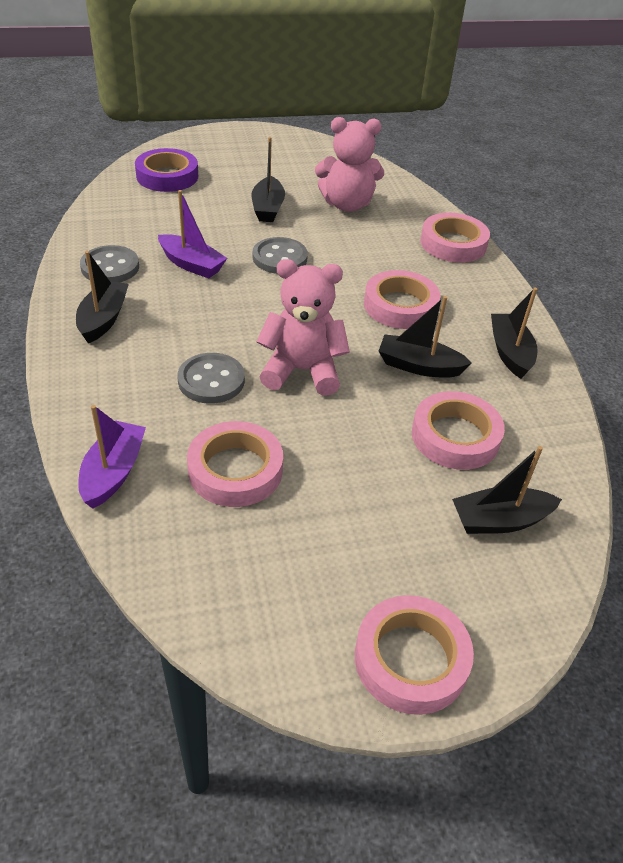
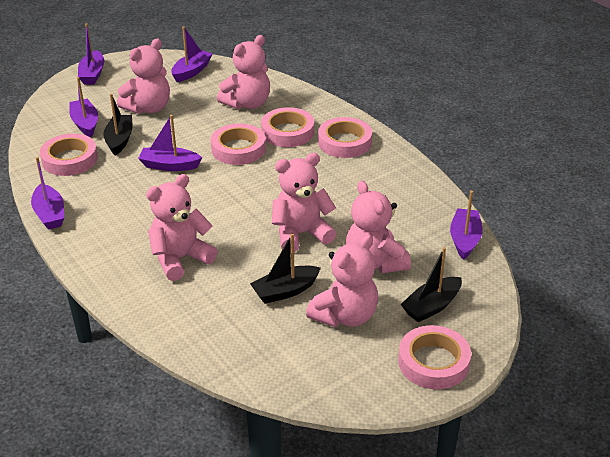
black boat: [76,251,129,343] [252,137,285,222] [379,296,472,377] [452,446,562,534] [491,288,537,379] = 5 -> [103,93,132,155] [250,233,321,304] [401,247,462,322] = 3
grey button: [80,245,139,282] [177,353,245,404] [253,237,308,274] = 3 -> none = 0
pink teddy bear: [256,259,350,396] [315,117,384,212] = 2 -> [117,39,170,114] [146,174,217,281] [217,35,270,109] [272,153,337,252] [306,235,378,327] [346,181,411,273] = 6
purple boat: [78,405,146,509] [158,190,227,279] = 2 -> [31,157,64,230] [70,77,98,137] [78,24,105,84] [138,115,202,171] [171,26,212,82] [450,191,483,260] = 6
purple tape: [135,148,198,192] = 1 -> none = 0

